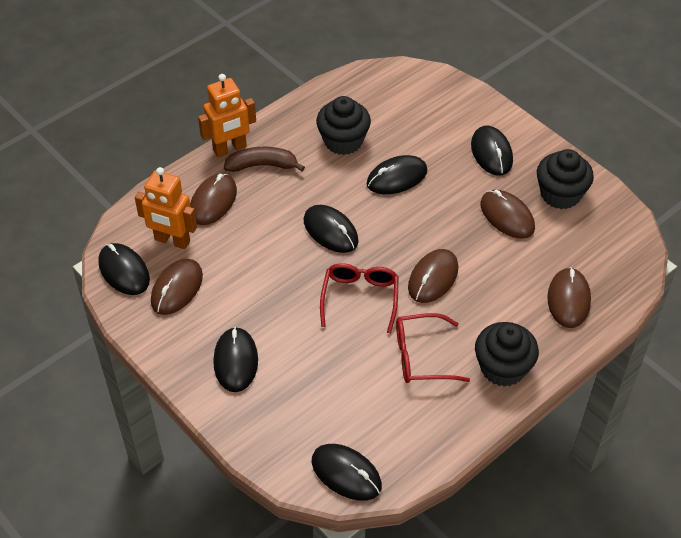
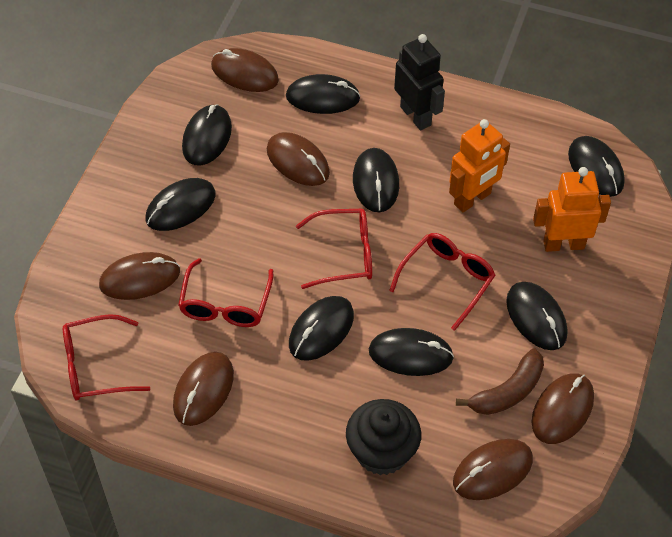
black cupcake: [316,96,371,155] [475,322,539,387] [537,149,594,209] = 3 -> [346,399,421,475] = 1
black mouse: [98,243,150,295] [213,327,258,392] [303,205,359,253] [312,444,382,501] [367,155,427,194] [471,126,513,175] = 6 -> [146,178,216,231] [182,104,232,166] [286,74,361,114] [289,296,354,361] [353,148,399,212] [369,328,454,376] [506,282,567,350] [568,136,625,197] = 8
black robot: none = 0 -> [394,34,445,130] = 1
brown mouse: [151,259,203,315] [190,174,237,225] [408,249,458,303] [480,190,535,239] [547,267,591,328] = 5 -> [99,252,180,300] [173,352,234,426] [211,48,279,92] [267,132,330,186] [453,439,533,500] [531,373,594,444] = 6
red glasses: [320,263,399,334] [396,313,470,383] = 2 -> [63,314,150,401] [178,258,273,327] [296,209,372,289] [389,233,495,331] = 4

